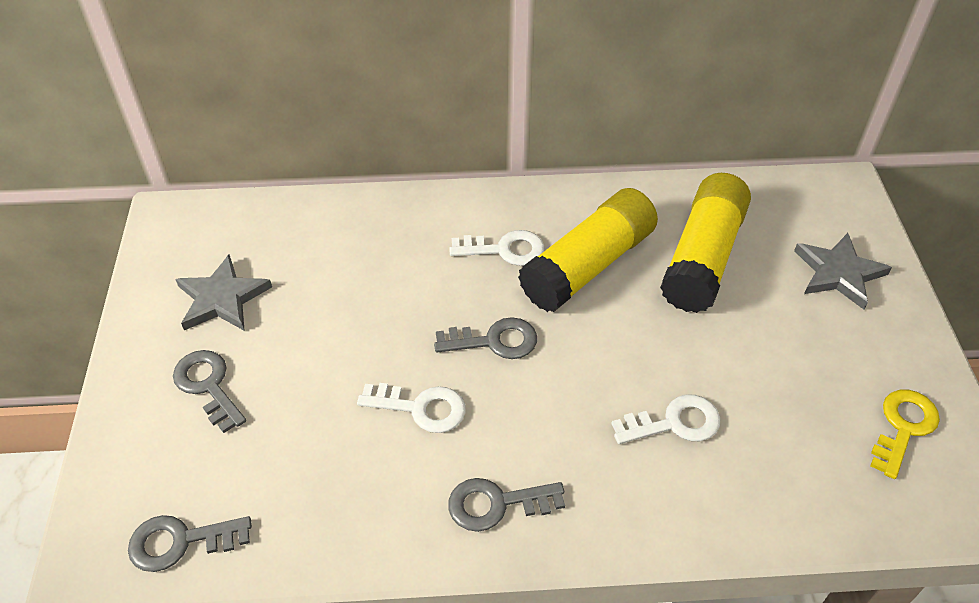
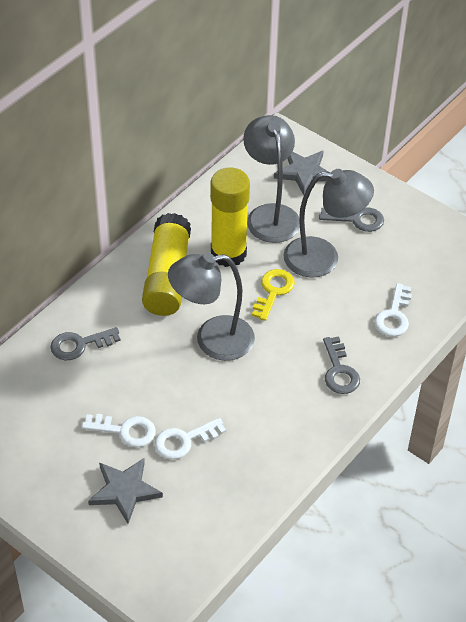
grey key: [128,515,252,572] [173,350,246,433] [434,317,537,359] [448,478,565,532] = 4 -> [50,327,121,360] [319,207,384,232] [323,336,360,394] = 3
grey lamp: none = 0 -> [168,253,255,361] [243,115,300,243] [283,169,374,278] = 3

